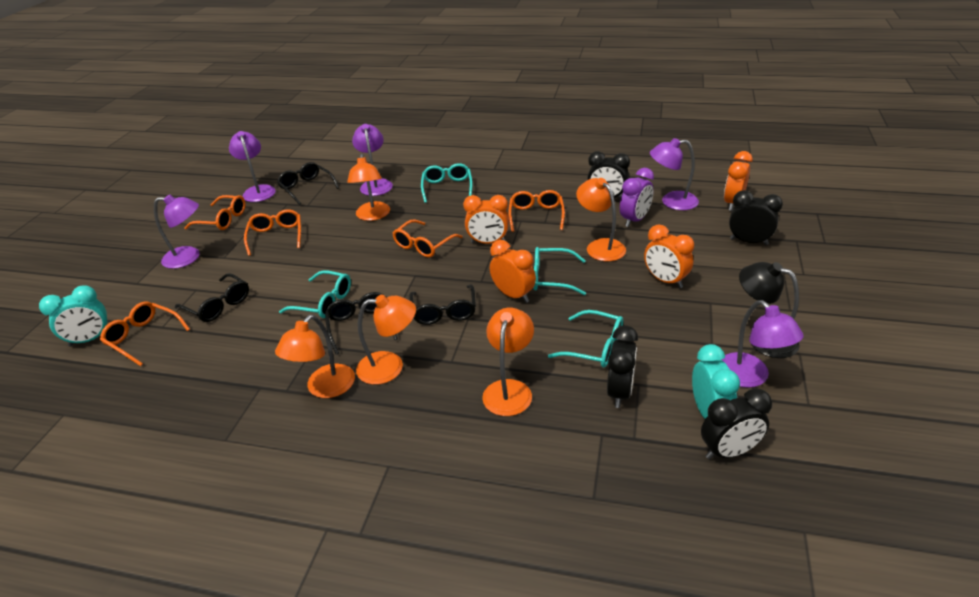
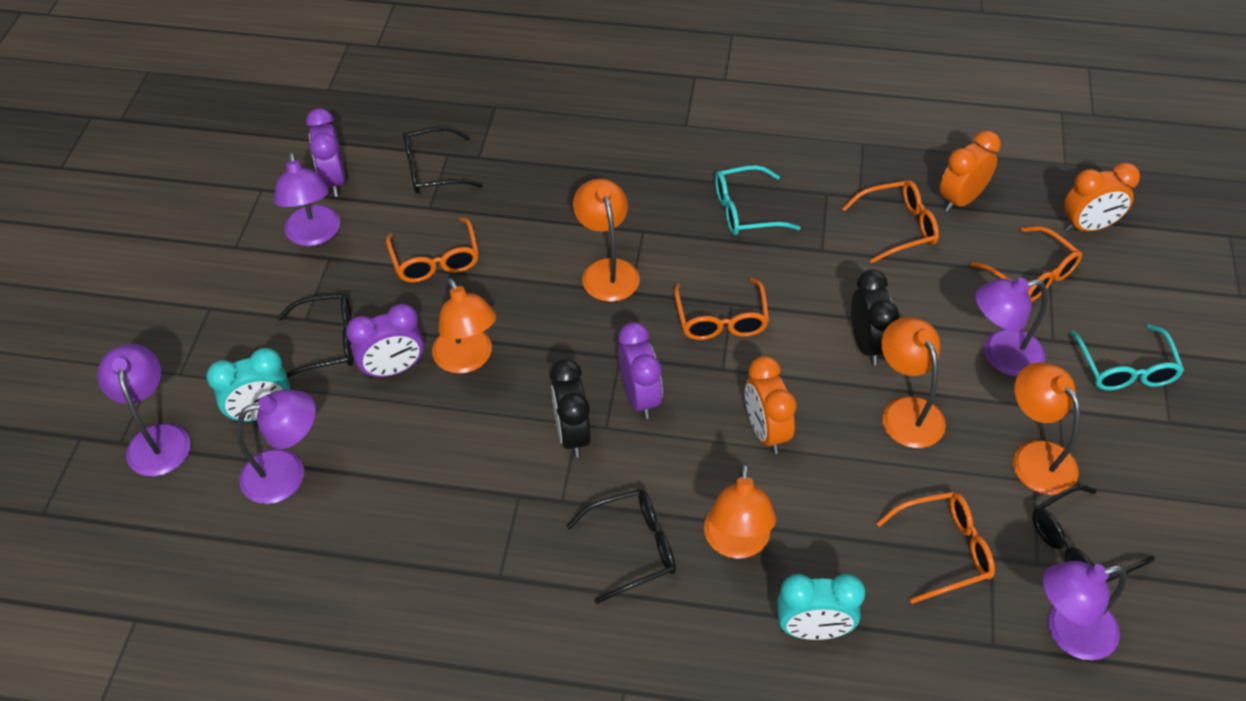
black clock: [587,151,630,200] [607,326,638,408] [701,388,772,460] [729,190,783,245] = 4 -> [550,359,591,458] [851,269,899,365] = 2
black lamp: [739,262,800,358] = 1 -> none = 0
orange clock: [463,195,509,244] [490,240,536,303] [644,224,694,288] [724,151,753,211] = 4 -> [745,356,797,454] [940,131,1001,212] [1064,163,1140,232] = 3
purple clock: [620,168,654,227] = 1 -> [306,108,346,197] [346,304,424,379] [618,322,663,419] = 3
turquoise glasses: [279,270,351,318] [421,163,473,203] [533,247,586,295] [548,310,623,367] = 4 -> [715,165,801,236] [1070,324,1184,390] = 2

